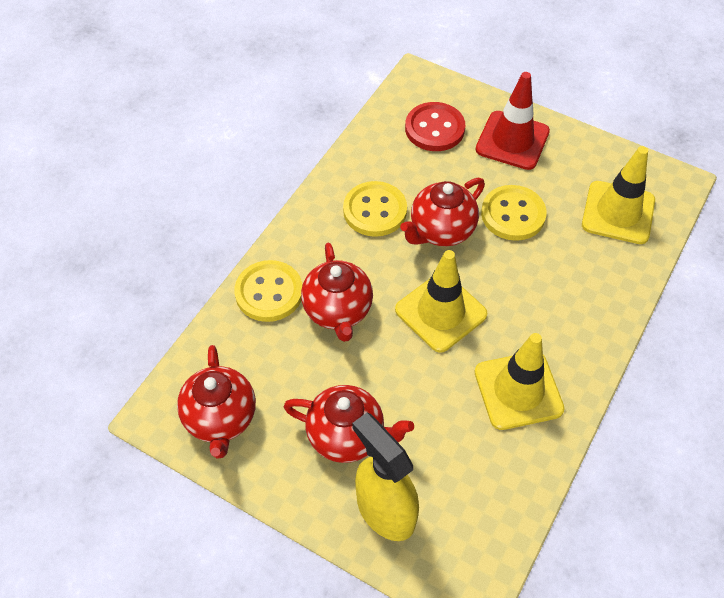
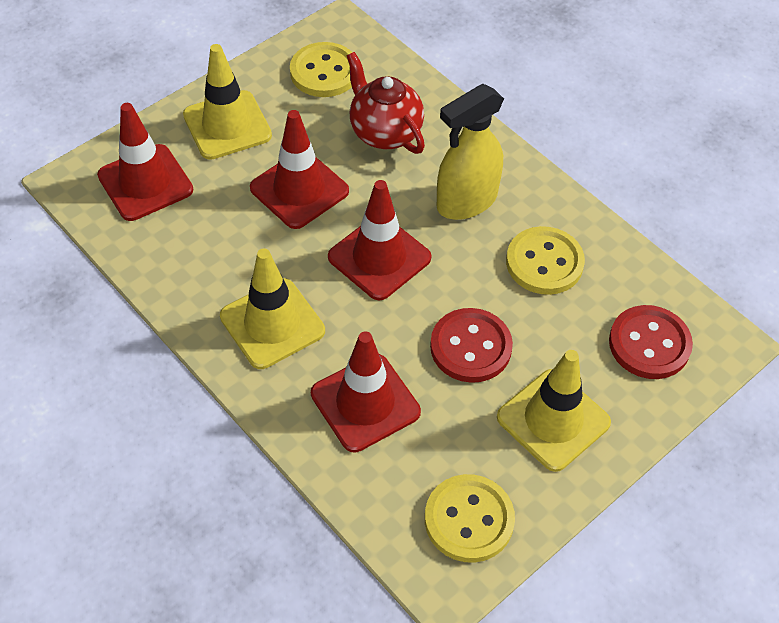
red button: [405,102,465,151] = 1 -> [430,308,513,383] [609,305,693,379] = 2
red teapot: [177,345,256,459] [283,385,414,463] [301,243,373,342] [400,178,485,246] = 4 -> [347,52,425,154] = 1
red traffic cone: [476,72,550,170] = 1 -> [97,103,193,221] [250,110,349,229] [311,331,421,452] [328,180,431,300] = 4

